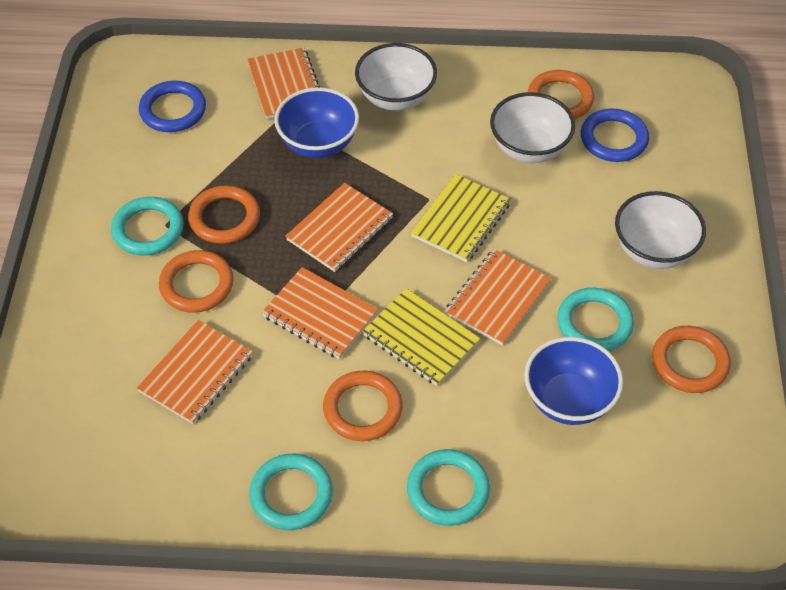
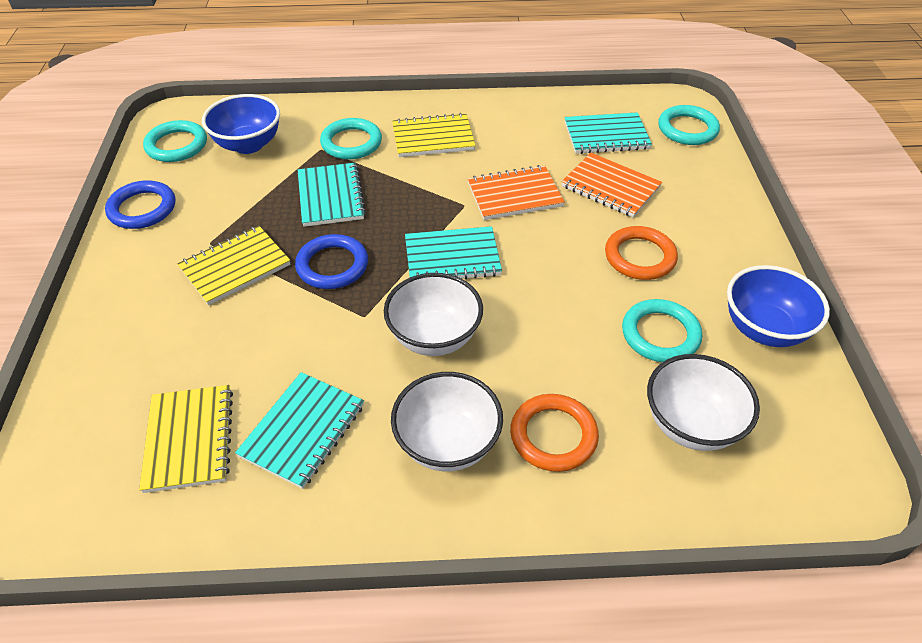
orange notebook: [137,320,253,424] [247,47,321,119] [262,267,379,359] [286,183,393,272] [445,249,551,345] = 5 -> [468,165,565,220] [561,153,662,218] = 2
orange ring: [159,250,234,313] [188,185,260,244] [323,371,403,441] [528,70,594,119] [652,326,731,393] = 5 -> [510,394,599,472] [605,226,678,280] = 2
turquoise notebook: none = 0 -> [235,372,364,489] [298,163,366,227] [405,226,502,279] [564,112,652,154] = 4
yellow notebook: [363,288,481,386] [411,174,511,262] = 2 -> [139,385,233,493] [177,226,290,305] [392,113,476,157] = 3

